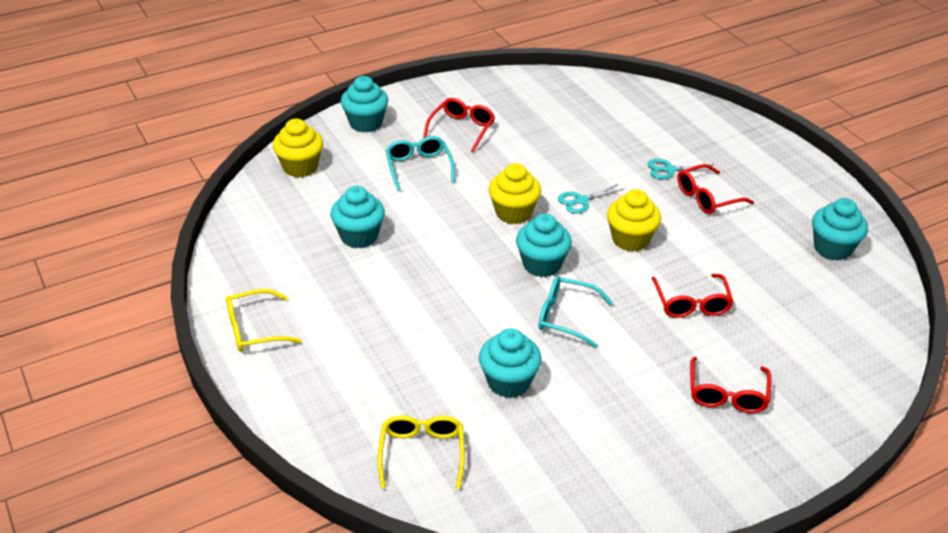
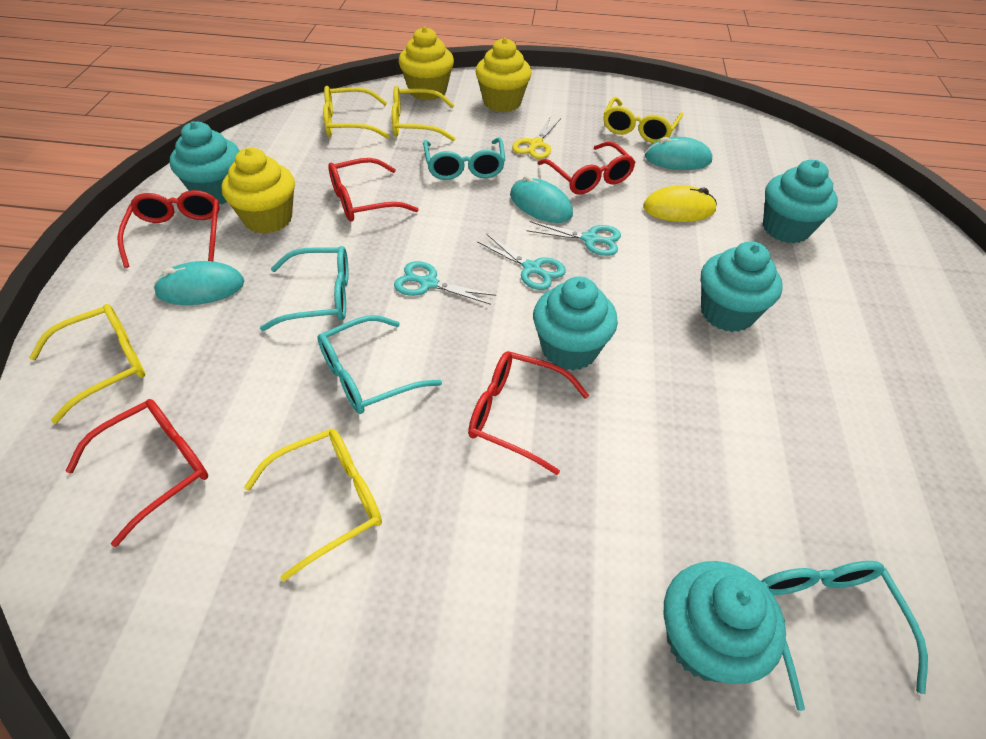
red glasses: [423,98,495,152] [651,274,734,318] [677,164,754,214] [690,357,772,413] = 4 -> [66,399,208,547] [117,190,220,268] [328,158,419,222] [468,351,589,475] [537,142,636,195] = 5
turquoise glasses: [386,136,455,191] [539,276,613,348] = 2 -> [260,246,349,331] [317,315,442,414] [423,137,505,180] [761,561,928,711] = 4
turquoise mouse: none = 0 -> [153,261,244,305] [510,175,573,223] [645,137,712,170] = 3
turquoise scissors: [558,184,623,214] [647,159,714,179] = 2 -> [394,261,496,305] [477,234,566,290] [527,221,621,256] = 3
yellow glasses: [226,289,302,352] [378,415,465,489] = 2 -> [29,304,145,424] [244,429,382,581] [323,86,390,138] [392,86,456,141] [603,97,683,143] = 5
yellow mouse: none = 0 -> [643,185,717,222] = 1
yellow scissors: none = 0 -> [512,118,561,159] = 1

